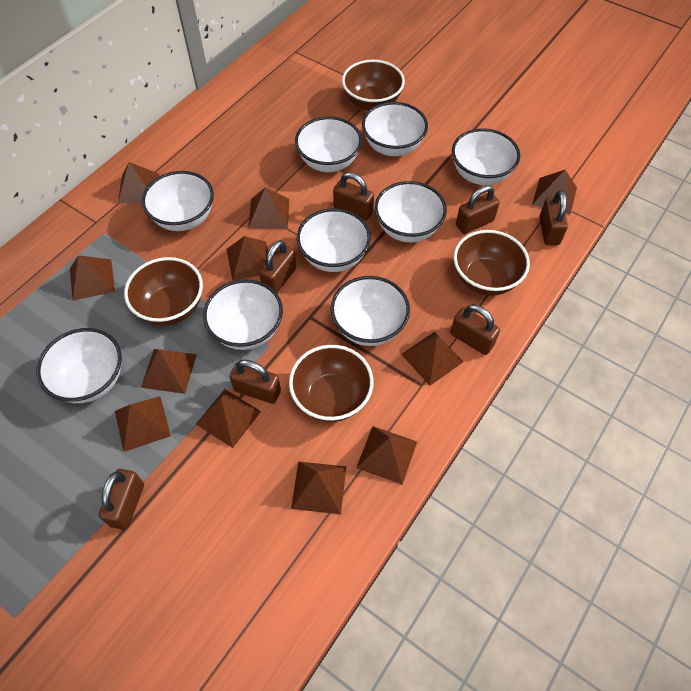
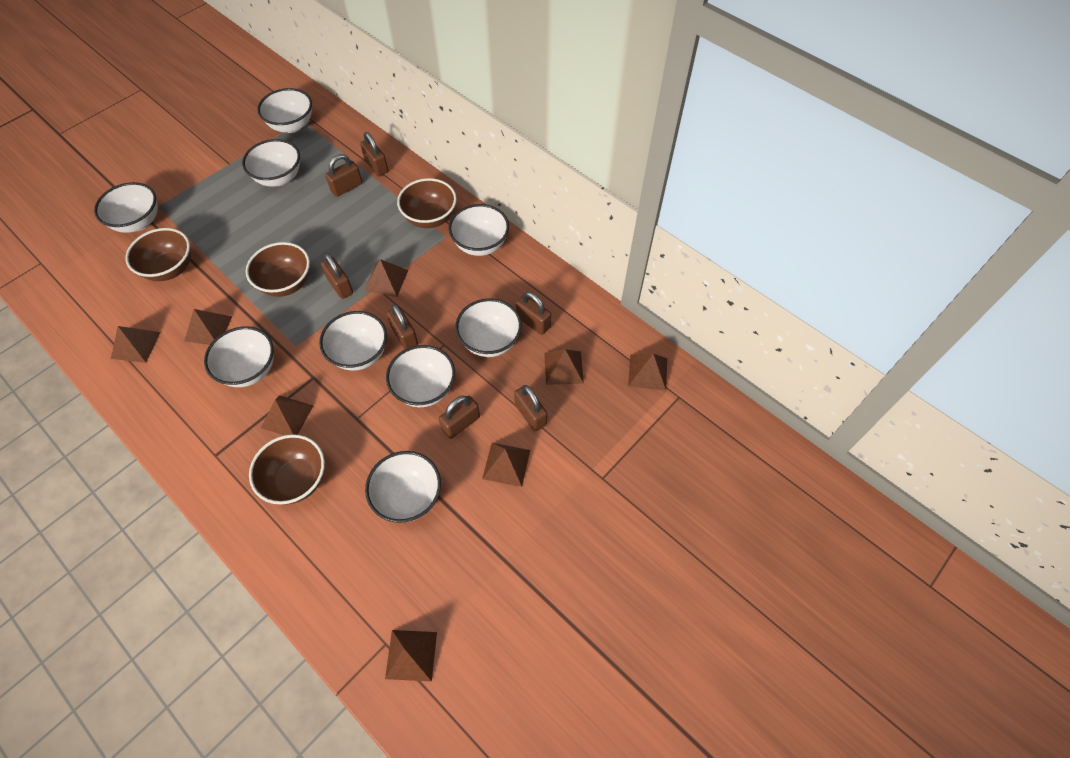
brown pyramid: [70,255,115,301] [115,396,171,452] [118,162,160,204] [141,349,197,394] [196,389,261,448] [226,236,268,281] [248,187,289,228] [291,461,346,514] [356,426,417,485] [401,332,463,386] [532,170,577,215] = 11 -> [111,326,161,363] [184,309,233,345] [261,395,313,435] [364,259,408,297] [385,630,437,681] [482,443,530,487] [544,349,584,385] [628,354,667,391] = 8

